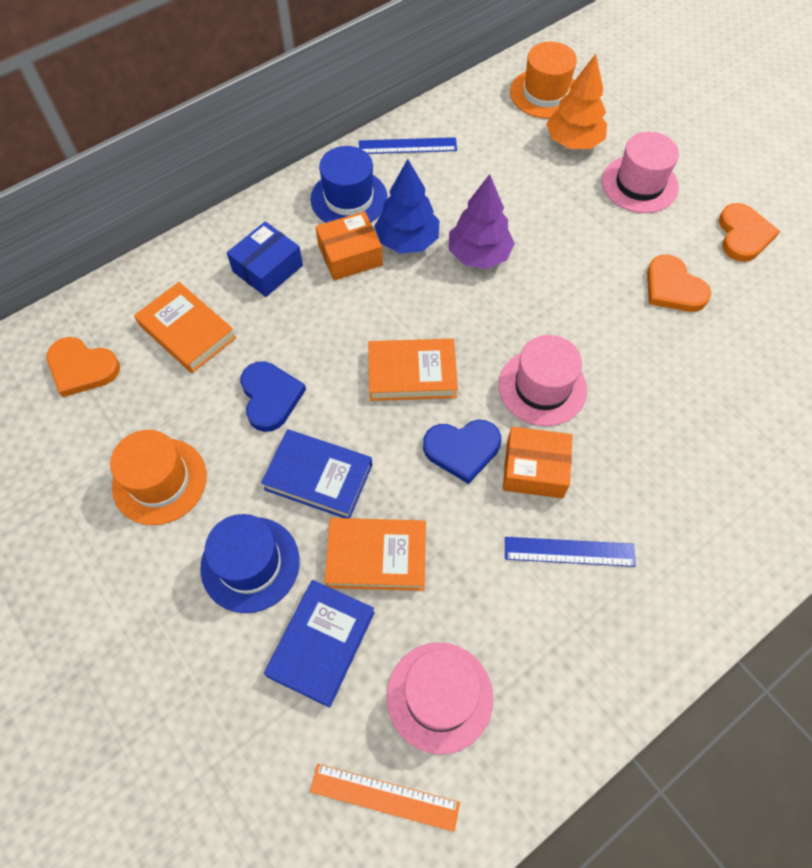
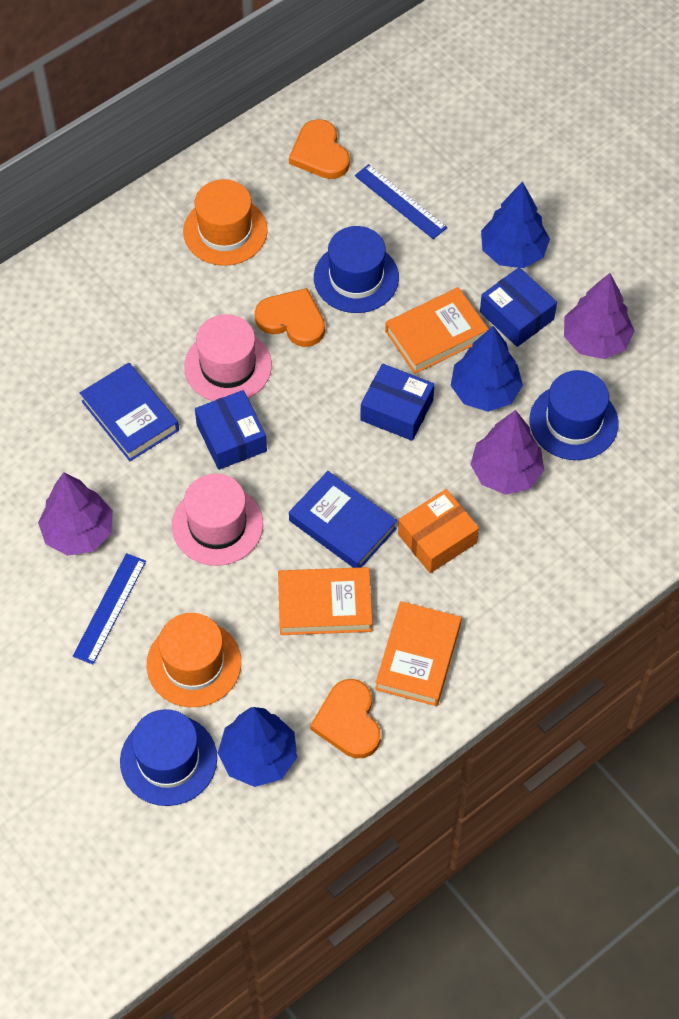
blue box: [227,222,303,297] = 1 -> [195,390,267,470] [360,364,435,441] [480,267,557,347] = 3
blue hat: [200,514,300,613] [310,146,388,223] = 2 -> [120,709,217,806] [314,226,399,313] [529,370,618,460] = 3
blue heart: [240,361,306,432] [423,420,501,484] = 2 -> none = 0
blue tree: [374,159,440,253] = 1 -> [218,707,297,787] [451,326,523,412] [481,181,550,268] = 3
orange box: [315,211,383,281] [503,427,573,498] = 2 -> [398,489,479,573] = 1
orange ruler: [310,764,460,832] = 1 -> none = 0
orange tree: [546,54,607,149] = 1 -> none = 0
pink hat: [387,642,493,754] [498,335,587,426] [602,132,679,213] = 3 -> [172,474,263,566] [184,314,272,401] = 2
purple tree: [449,174,515,269] = 1 -> [38,472,113,556] [470,410,544,495] [564,273,634,359] = 3

